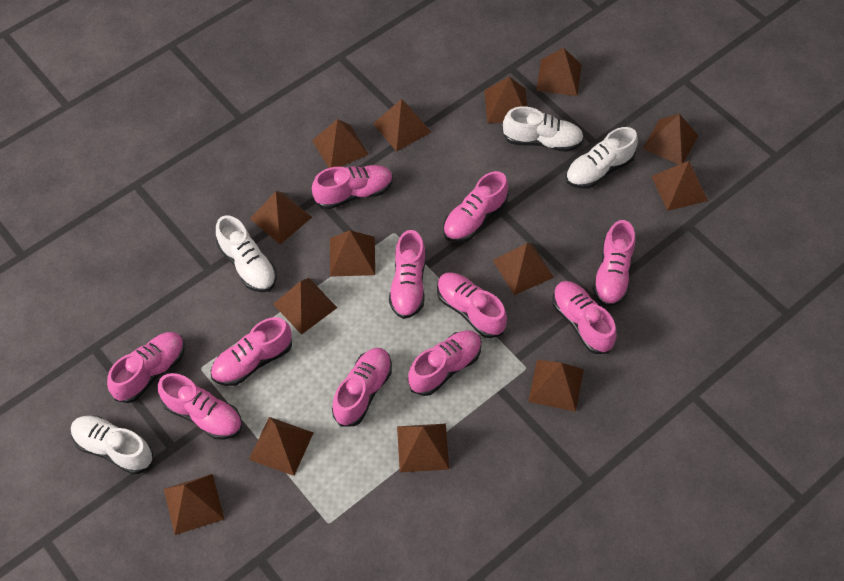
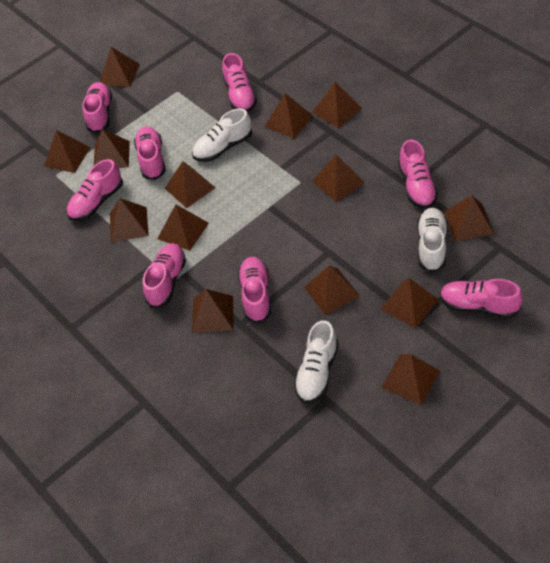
pink shoe: [107,332,185,403] [158,373,242,440] [211,317,292,386] [312,165,393,209] [332,348,392,427] [389,230,426,319] [408,330,482,396] [437,272,507,338] [443,171,508,242] [553,281,616,354] [593,220,635,307] = 11 -> [67,159,123,221] [82,82,112,133] [134,126,166,180] [143,243,186,308] [222,53,257,112] [238,257,272,323] [398,140,438,209] [440,279,523,318] = 8
white shoe: [71,416,153,474] [216,216,277,292] [502,106,584,152] [565,127,638,189] = 4 -> [192,108,252,162] [294,320,339,403] [417,208,448,273] = 3

